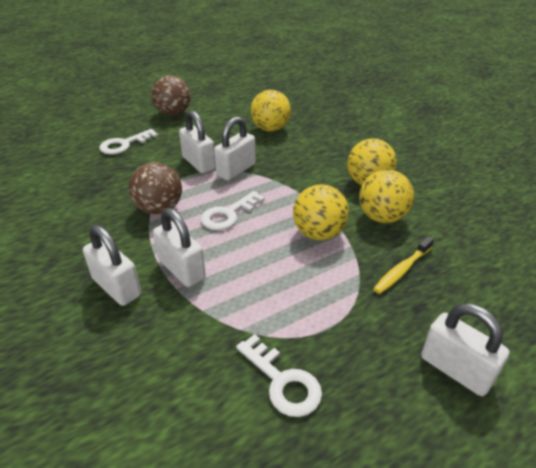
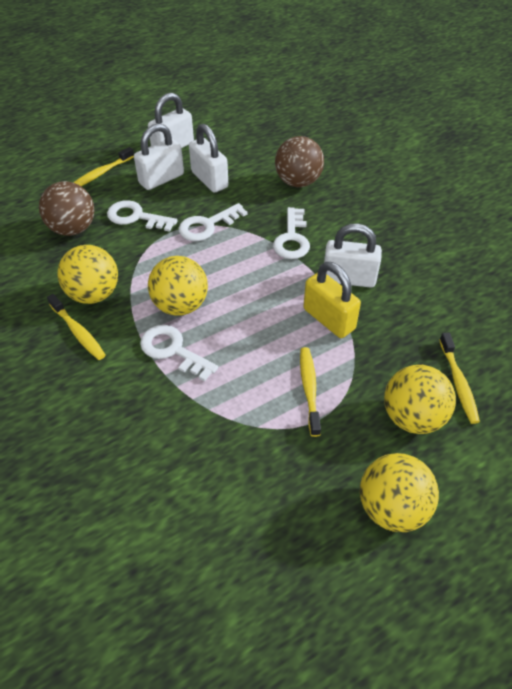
white key: [99,129,158,155] [201,191,265,231] [236,334,322,417] = 3 -> [107,200,178,232] [140,325,218,381] [179,203,248,241] [273,207,310,259] = 4
white padlock: [83,225,141,306] [153,208,206,287] [179,110,216,173] [214,116,256,181] [421,303,510,396] = 5 -> [134,123,184,190] [148,93,194,148] [189,124,228,192] [324,224,382,288] = 4
yellow padlock: none = 0 -> [303,262,361,338] = 1
yellow toothbrush: [373,236,434,294] = 1 -> [47,294,106,360] [73,147,134,186] [300,347,321,437] [439,332,480,424] = 4

